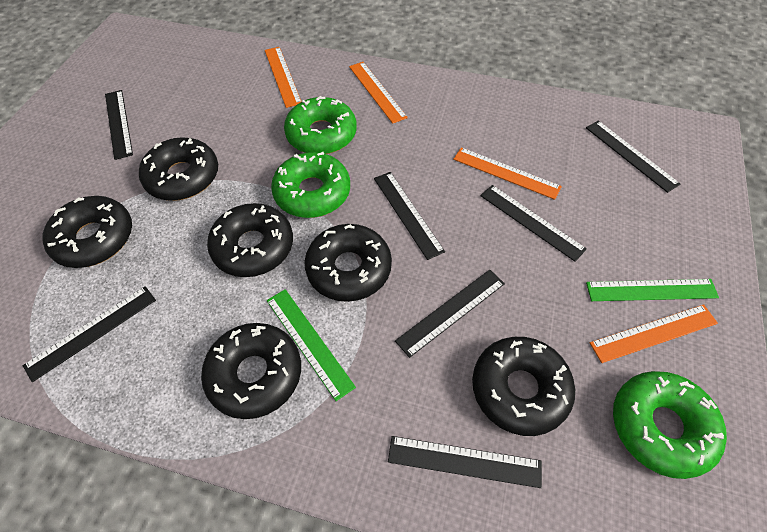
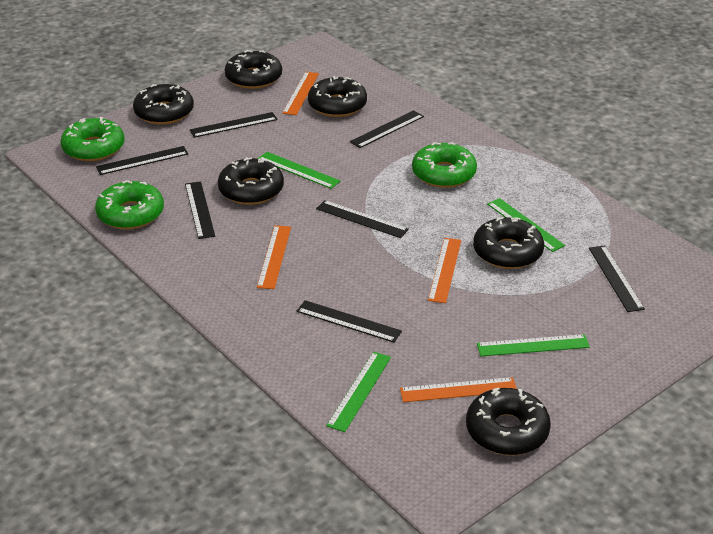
green ruler: [267,289,356,401] [586,279,719,301] = 2 -> [258,152,340,189] [326,352,391,432] [477,334,590,356] [487,198,565,252] = 4

